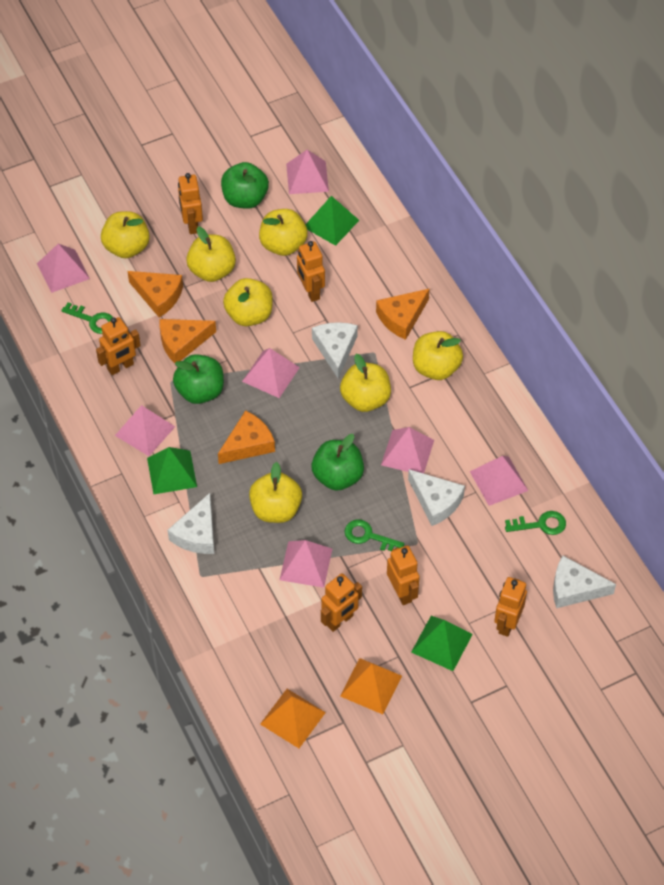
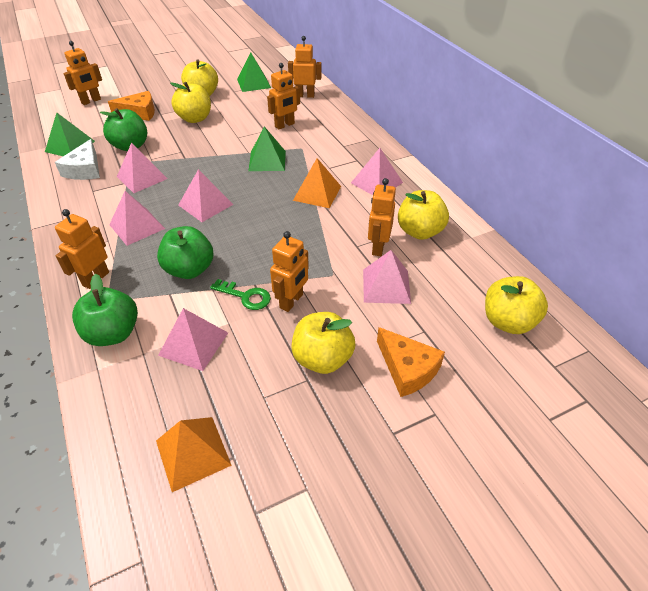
green key: [61,302,113,334] [344,520,404,551] [505,511,566,535] = 3 -> [210,279,271,310] = 1
orange cheese: [128,271,183,317] [160,319,216,363] [218,410,275,464] [376,288,430,340] = 4 -> [108,91,155,121] [377,327,445,397] = 2
pink pyramid: [37,244,90,293] [115,405,175,456] [242,348,300,398] [280,540,332,588] [286,150,329,194] [381,427,434,474] [470,456,528,506] = 7 -> [109,191,165,246] [117,143,167,193] [158,308,228,371] [178,169,233,222] [351,148,403,195] [363,250,411,304] = 6
white cheese: [168,493,214,554] [312,322,358,379] [408,469,465,526] [553,556,616,608] = 4 -> [55,139,100,180] = 1
yellow apple: [101,211,150,258] [186,226,236,282] [223,278,273,326] [249,462,302,523] [259,209,308,256] [340,354,391,412] [413,331,463,380] = 7 -> [170,82,211,123] [181,60,218,96] [291,312,355,374] [398,190,449,240] [485,276,548,334] = 5

